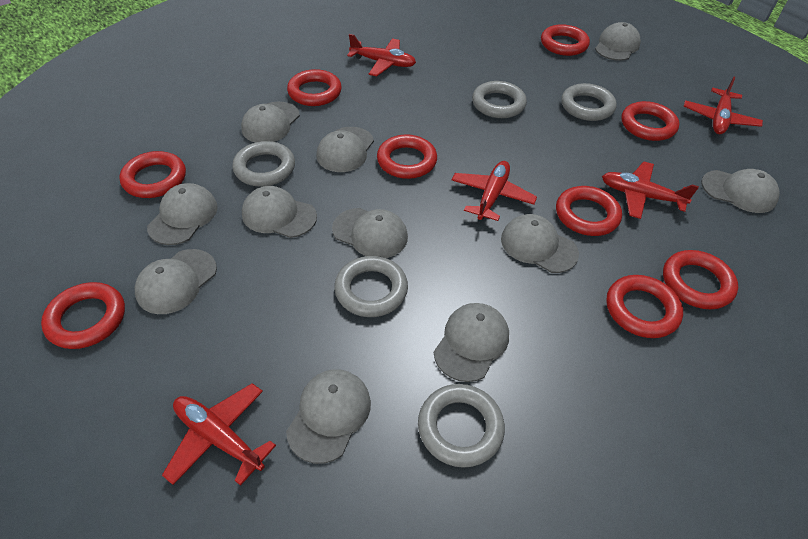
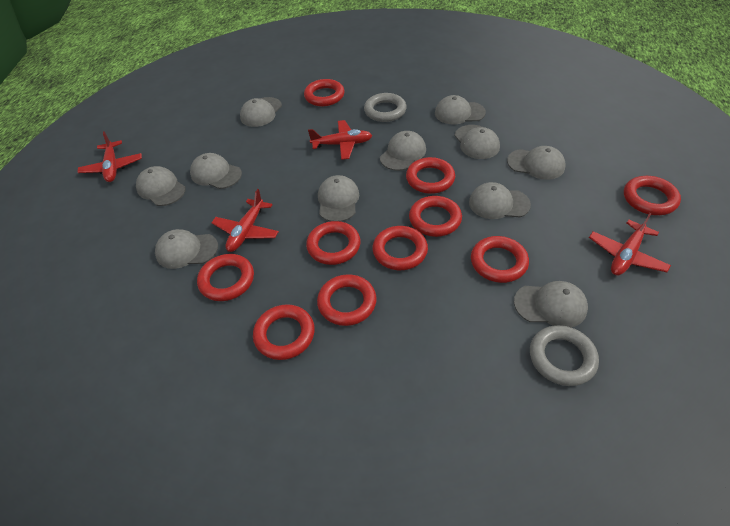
grey ring: [232,141,295,187] [334,256,408,317] [418,384,505,468] [472,81,527,118] [561,83,617,121] = 5 -> [364,93,407,122] [530,325,599,386] = 2
red plane: [162,383,276,486] [347,34,416,76] [452,161,537,221] [602,162,699,219] [684,76,763,134] = 5 -> [77,131,142,182] [211,189,279,252] [308,120,372,160] [589,213,671,275] = 4
red ring: [41,282,125,349] [119,151,186,198] [287,69,342,106] [377,134,437,179] [541,24,590,56] [556,186,622,236] [606,275,683,338] [621,101,679,141] [663,250,738,309] = 9 -> [197,254,254,301] [253,304,315,360] [304,79,345,106] [306,221,361,265] [317,274,377,326] [372,226,428,270] [406,157,455,194] [409,196,462,237] [471,236,529,283] [624,176,681,215] = 10

